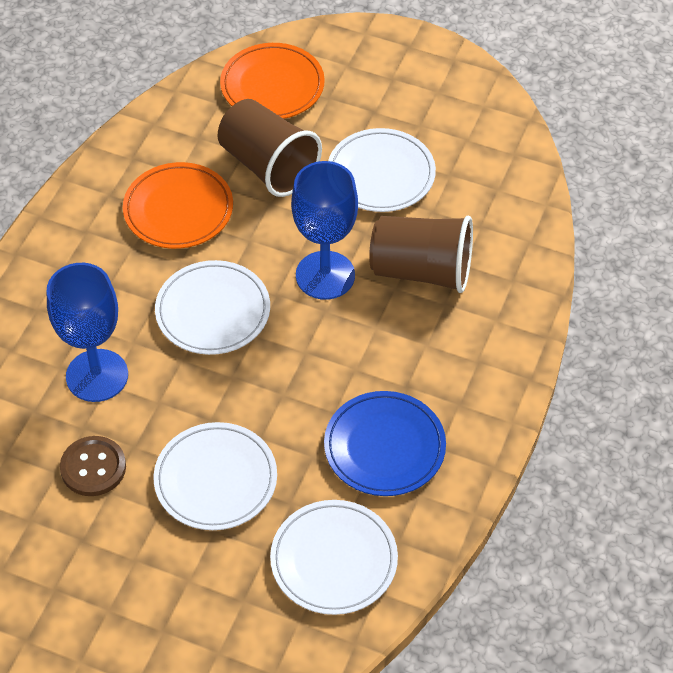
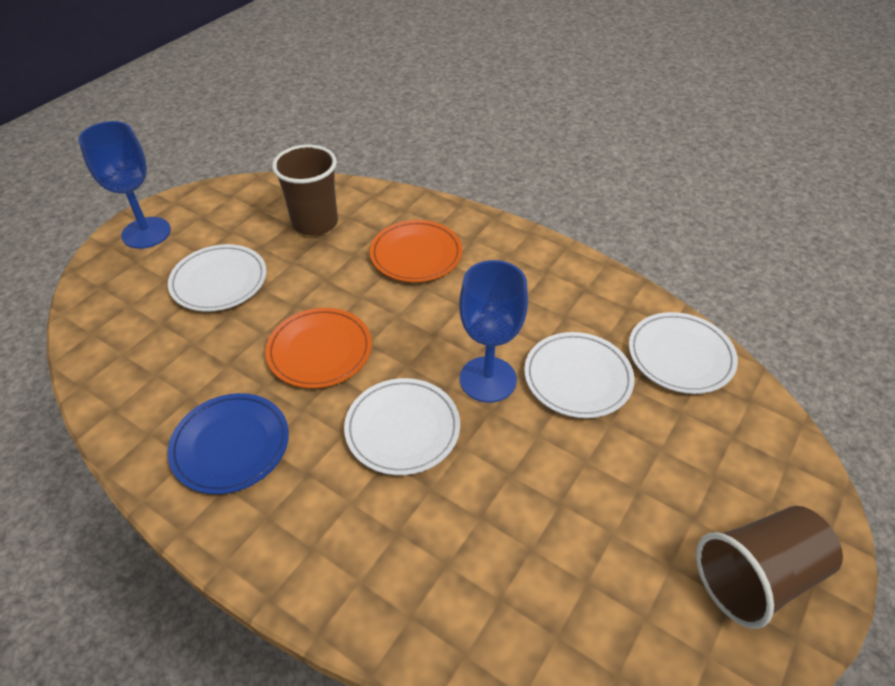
brown button: [60,436,126,496] = 1 -> none = 0

